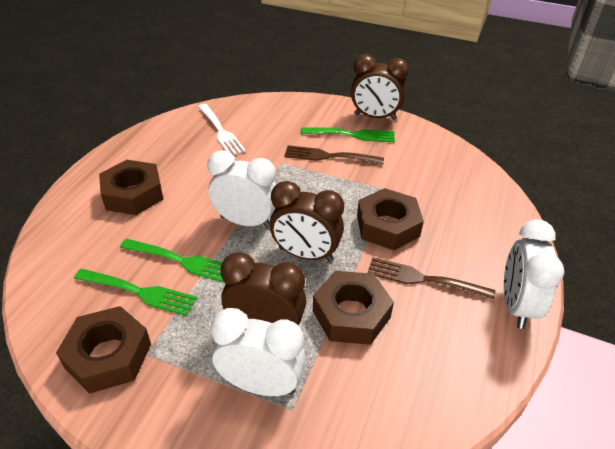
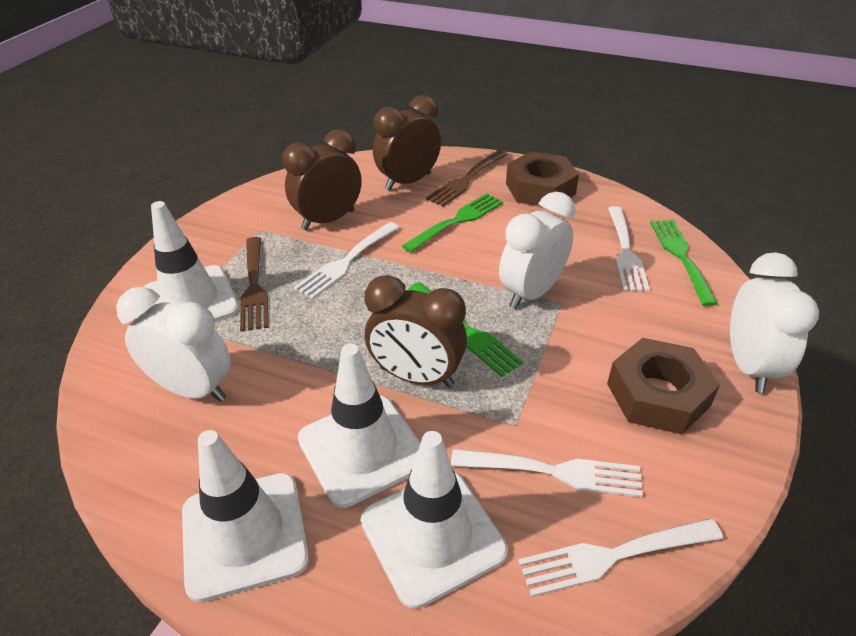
brown nut: [56,306,151,394] [99,160,163,215] [313,271,394,345] [357,188,424,250] = 4 -> [506,152,579,206] [607,338,720,435] = 2
white fork: [198,104,246,155] = 1 -> [294,222,400,299] [451,449,643,497] [518,518,723,597] [608,206,650,291] = 4
white traffic cone: none = 0 -> [144,201,239,322] [182,430,309,602] [298,343,421,508] [361,431,508,609] = 4

